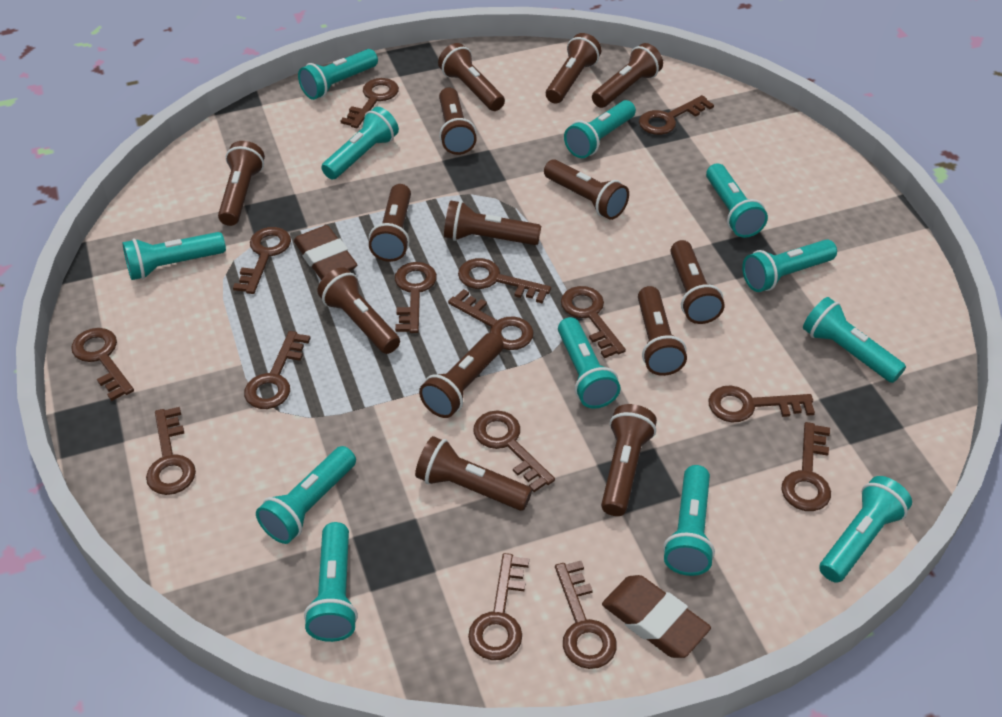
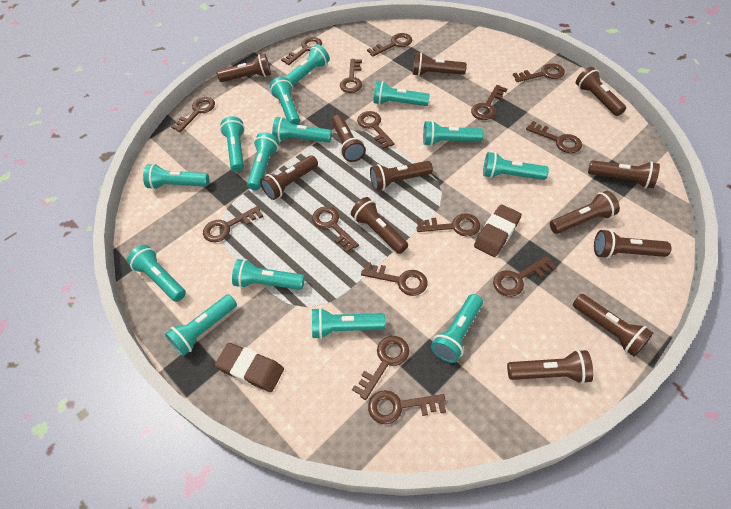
brown flashlight: [218,141,265,226] [317,267,400,354] [369,184,411,262] [415,436,532,511] [419,333,504,418] [438,43,505,111] [439,87,477,155] [444,200,541,245] [544,159,629,220] [546,33,601,104] [592,43,663,108] [601,404,657,516] [638,286,687,376] [670,240,724,324] = 14 -> [217,54,271,82] [260,155,318,200] [332,115,366,162] [351,197,408,254] [370,161,433,191] [413,53,467,76] [507,350,593,384] [550,191,620,234] [573,294,653,357] [576,67,626,116] [588,160,660,188] [594,229,671,259] = 12
turquoise flashlight: [122,232,226,280] [256,446,356,544] [298,49,378,100] [304,522,358,642] [321,107,399,179] [558,317,621,409] [564,100,636,158] [663,465,715,576] [706,163,768,238] [742,239,837,292] [803,297,906,383] [819,476,912,583] = 12 -> [127,245,186,302] [143,164,209,190] [165,294,237,356] [220,116,245,172] [232,259,305,290] [247,132,279,190] [270,77,300,125] [272,117,332,143] [285,44,330,86] [312,308,386,339] [373,81,430,106] [423,121,483,146] [431,294,483,363] [483,152,549,180] = 14

